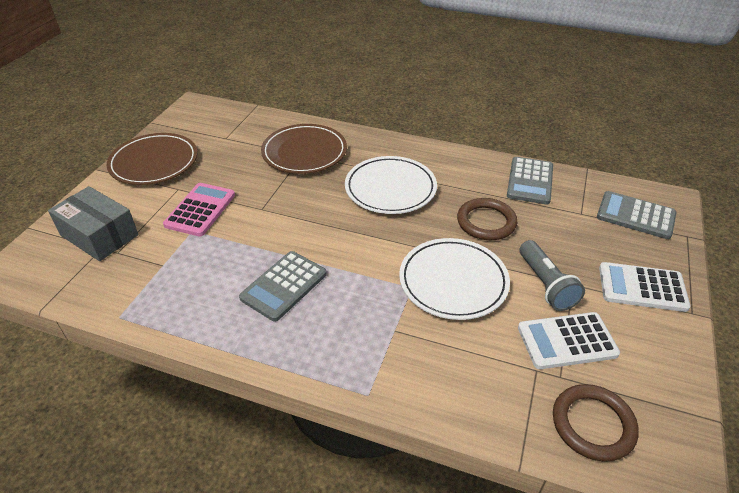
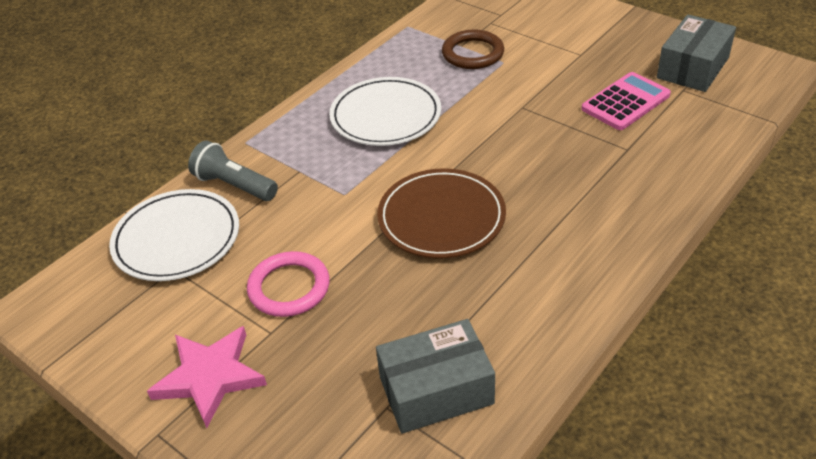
brown plate: [106,133,198,185] [261,124,347,174] = 2 -> [377,168,506,258] = 1
brown ring: [457,198,517,240] [553,384,639,462] = 2 -> [442,30,504,69] = 1
grey box: [48,186,139,261] = 1 -> [376,319,495,434] [657,14,736,92] = 2
grey calculator: [239,251,327,322] [507,157,553,205] [597,191,677,239] = 3 -> none = 0
pink ring: none = 0 -> [247,251,330,317] = 1
pink star: none = 0 -> [147,326,267,428] = 1
white calculator: [518,312,620,369] [599,262,691,312] = 2 -> none = 0

